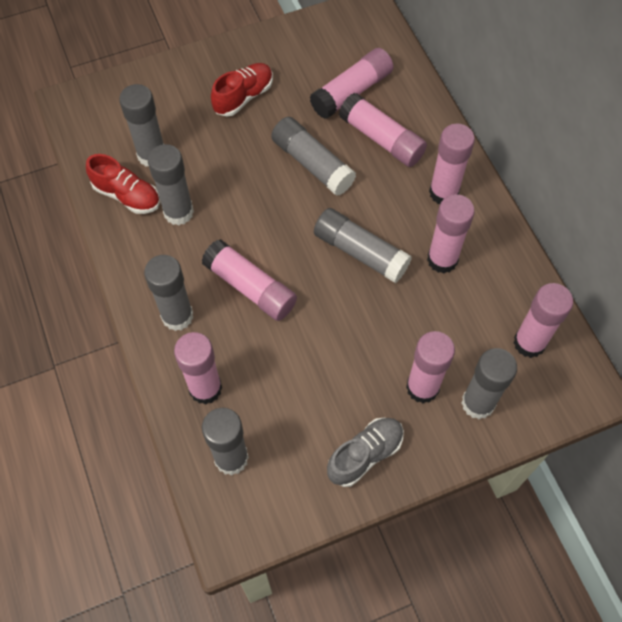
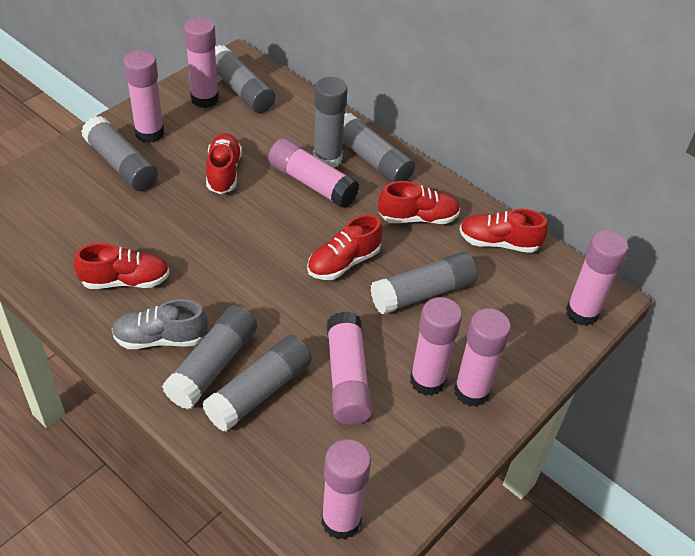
red shoe: [86,154,160,214] [211,63,273,117] = 2 -> [74,243,170,289] [206,133,242,194] [307,214,383,280] [378,181,460,224] [460,209,548,253] = 5

